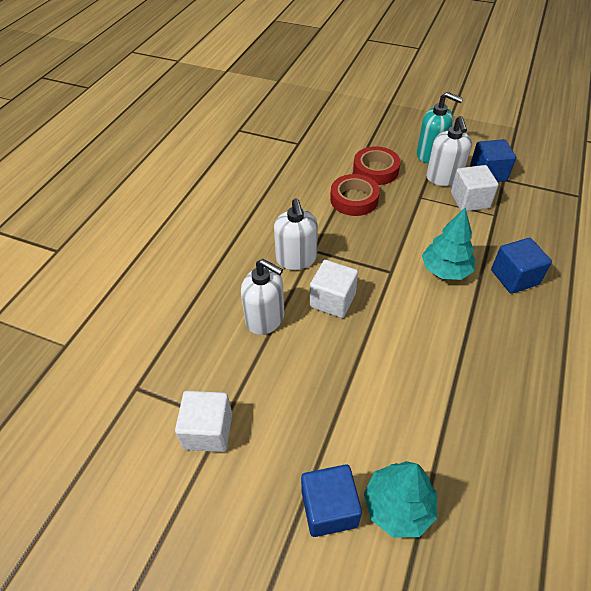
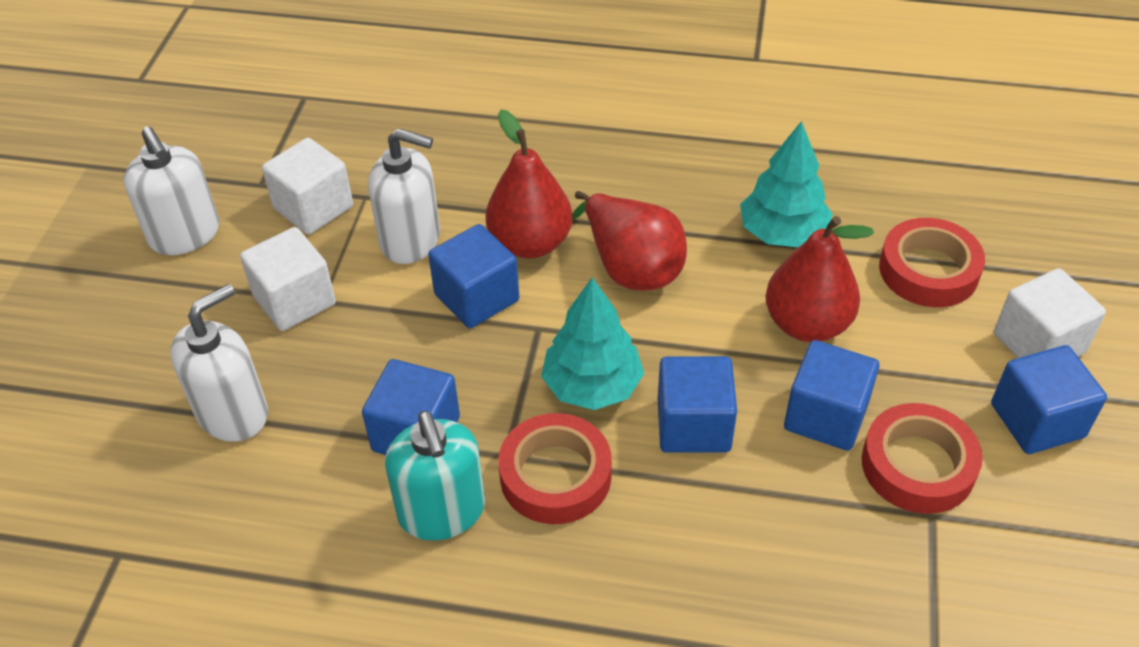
blue cube: [301,464,362,537] [470,139,516,182] [491,238,552,294] = 3 -> [362,359,460,455] [428,224,519,328] [658,356,737,453] [784,340,880,451] [991,345,1107,454] = 5
red pear: none = 0 -> [486,110,572,258] [572,191,687,291] [766,216,874,342] = 3
red tape: [330,174,380,216] [353,147,401,185] = 2 -> [498,413,612,524] [862,403,983,514] [879,218,985,307] = 3

